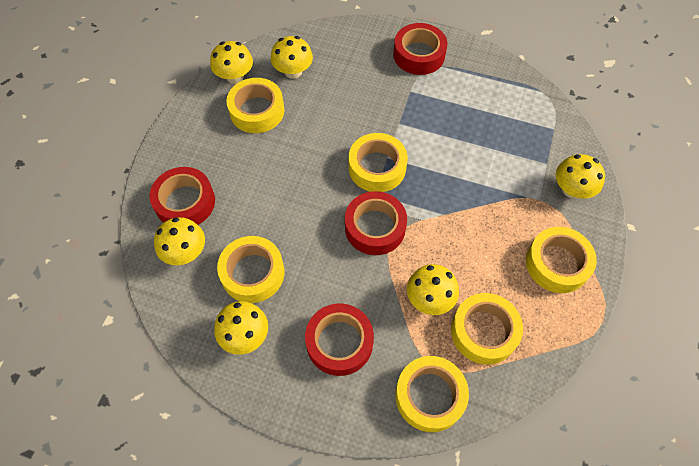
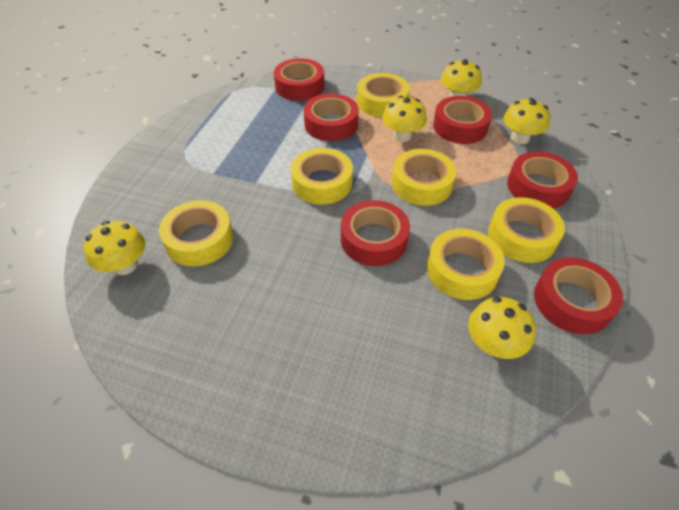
red tape: [149,167,215,225] [305,304,374,376] [345,191,407,255] [393,23,447,75] = 4 -> [274,58,324,101] [304,94,359,141] [341,200,410,266] [433,96,492,144] [507,152,578,208] [534,257,623,334] = 6
yellow mushroom: [154,217,205,265] [210,41,253,84] [214,301,268,355] [271,36,313,79] [407,264,459,315] [556,154,605,199] = 6 -> [84,221,145,275] [382,96,427,142] [441,59,482,97] [468,297,536,359] [503,98,550,144] = 5

